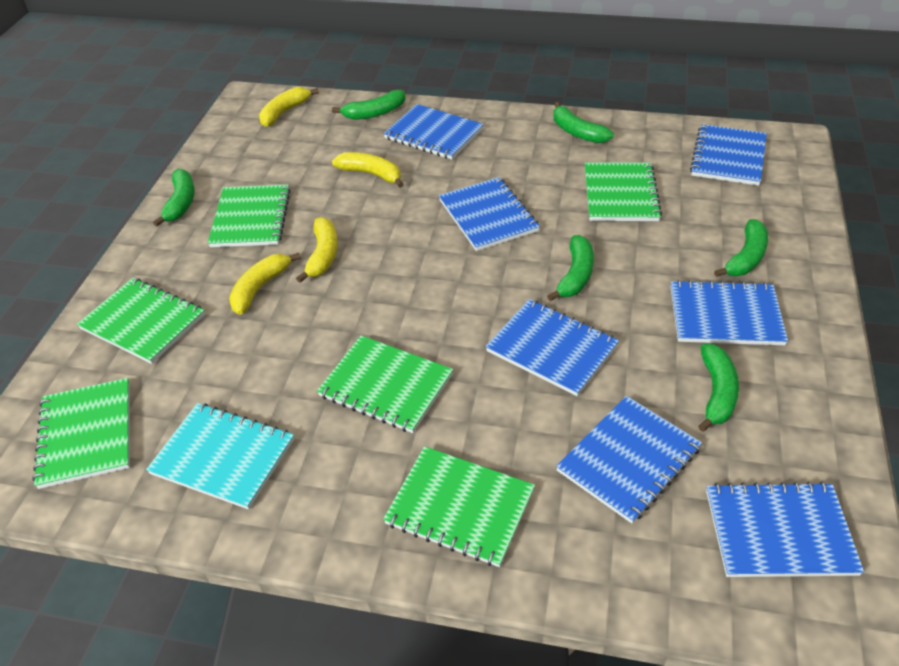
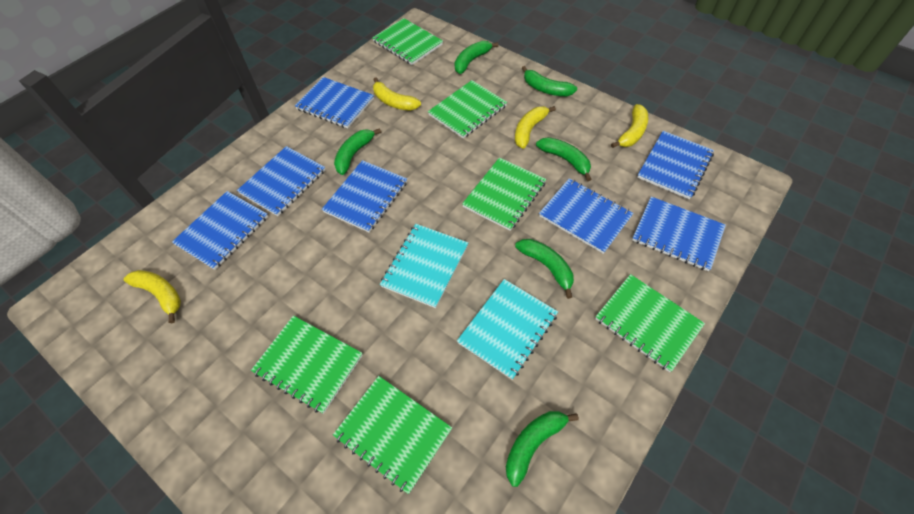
turquoise notebook: [146,403,294,510] = 1 -> [380,224,468,308] [457,279,558,380] = 2

